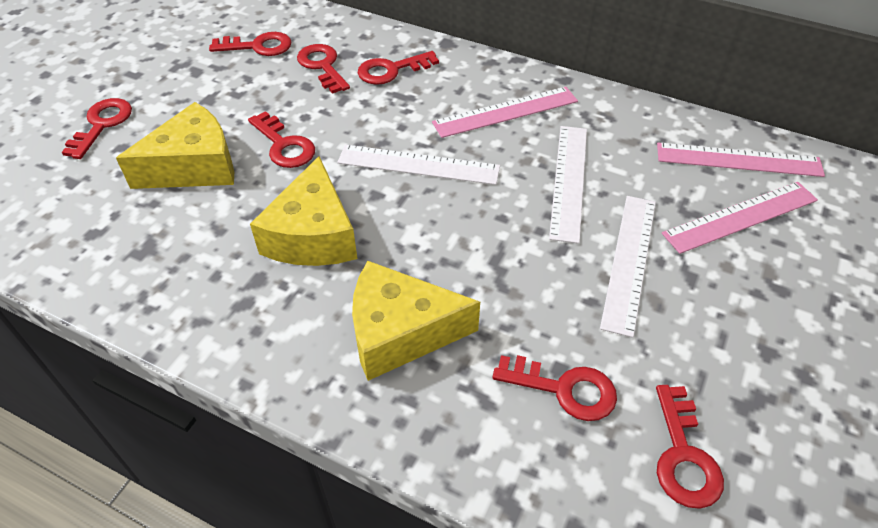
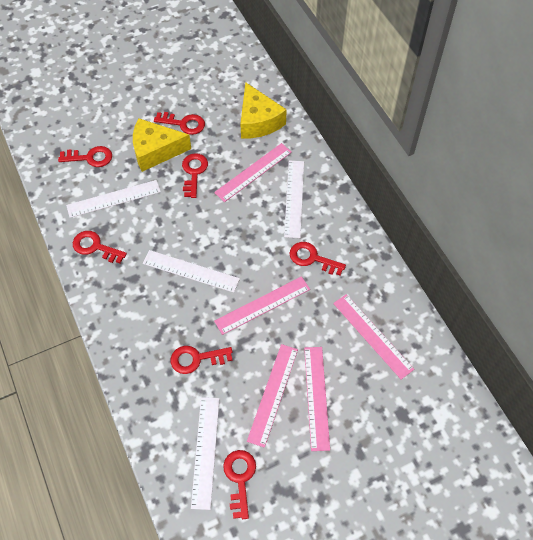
pink ruler: [432,87,578,138] [657,142,825,177] [662,182,818,254] = 3 -> [214,143,292,202] [214,276,310,335] [247,344,298,448] [304,347,330,451] [333,294,414,379] = 5
white ruler: [337,144,500,185] [549,126,587,244] [600,196,656,338] = 3 -> [66,180,161,218] [143,250,240,293] [191,397,219,510] [284,161,304,238] = 4
yellow cheese: [116,102,234,189] [250,156,357,266] [352,261,480,381] = 3 -> [133,119,191,172] [240,82,287,139] = 2

